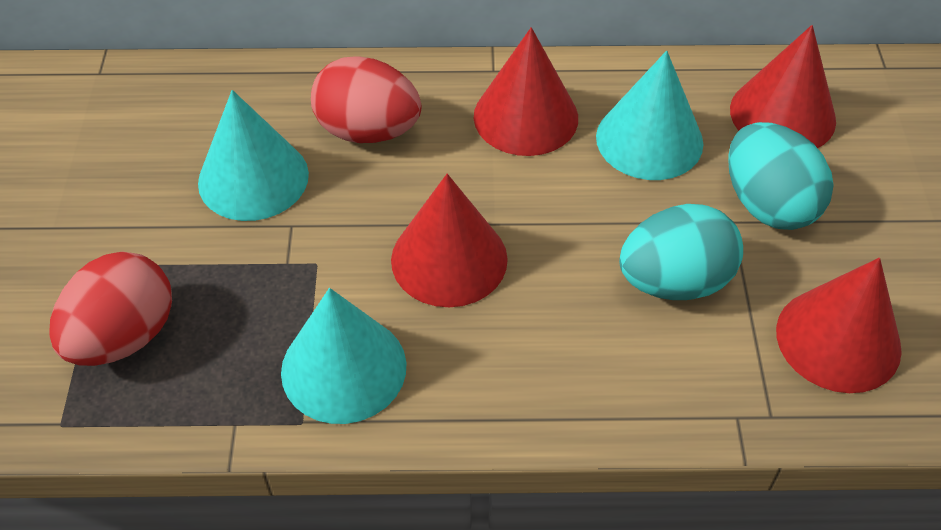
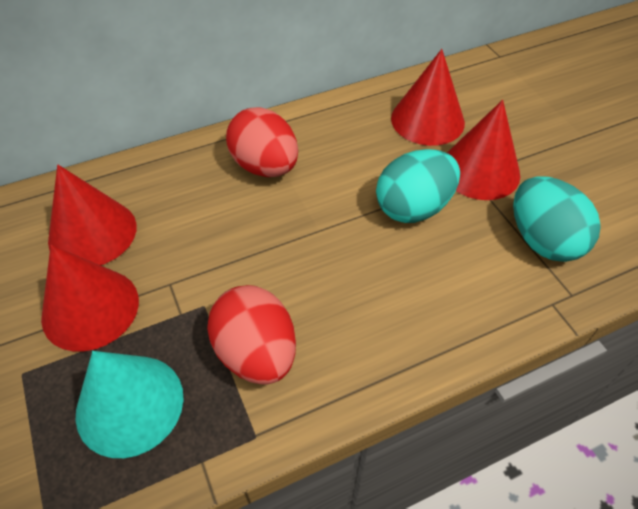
turquoise cone: [198,90,309,221] [281,288,406,424] [596,51,704,180] = 3 -> [76,351,184,458] = 1

